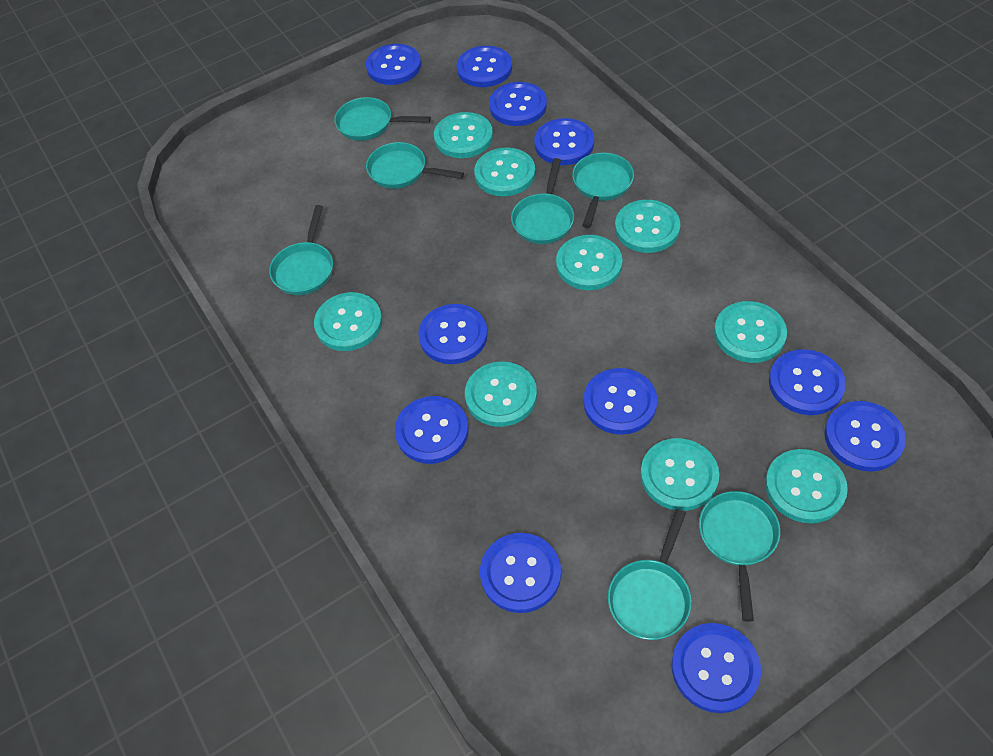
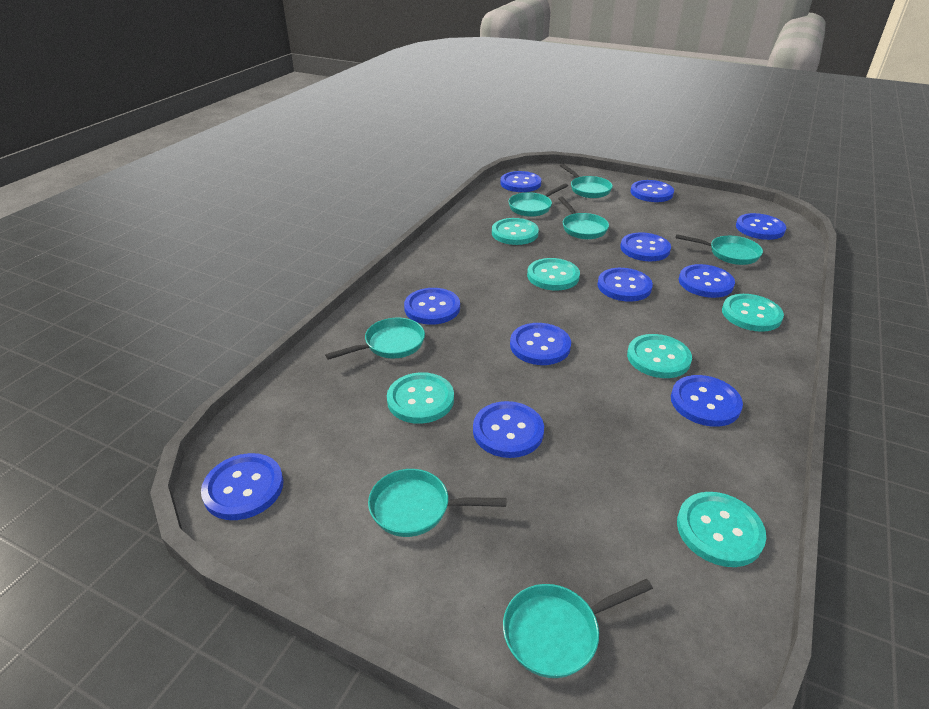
turquoise button: [314,292,382,351] [434,112,493,158] [465,361,537,427] [474,148,535,196] [556,235,623,290] [615,200,680,253] [640,438,719,511] [714,301,787,363] [765,449,848,523] = 9 -> [387,372,454,424] [492,218,539,245] [527,258,580,291] [627,334,692,378] [677,492,766,567] [722,294,784,332] = 6

